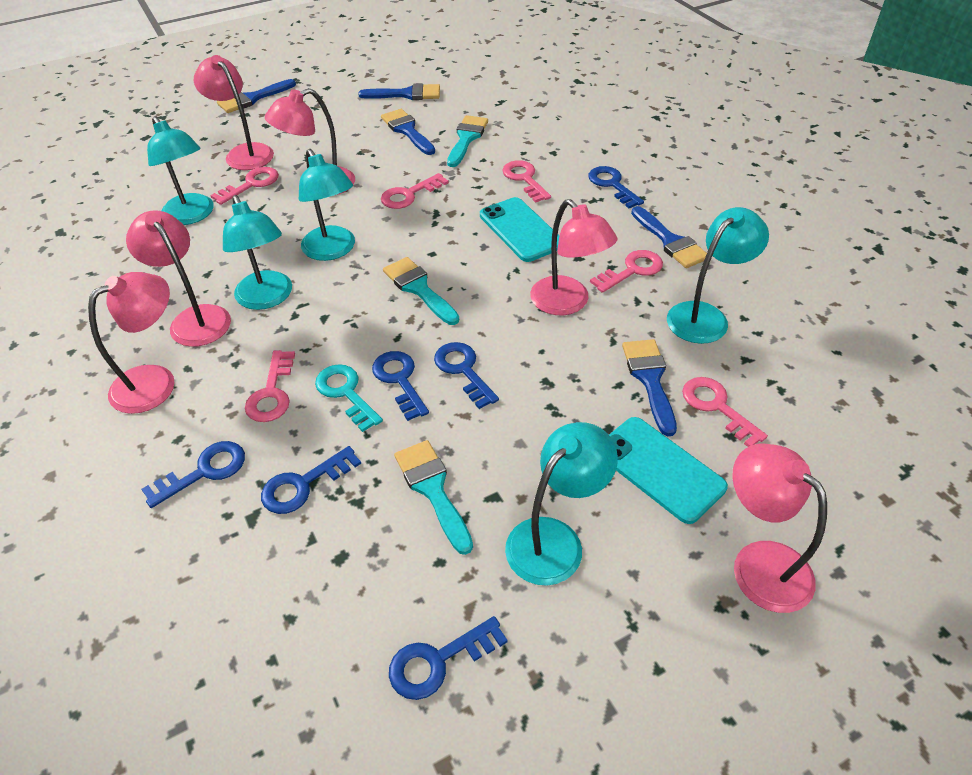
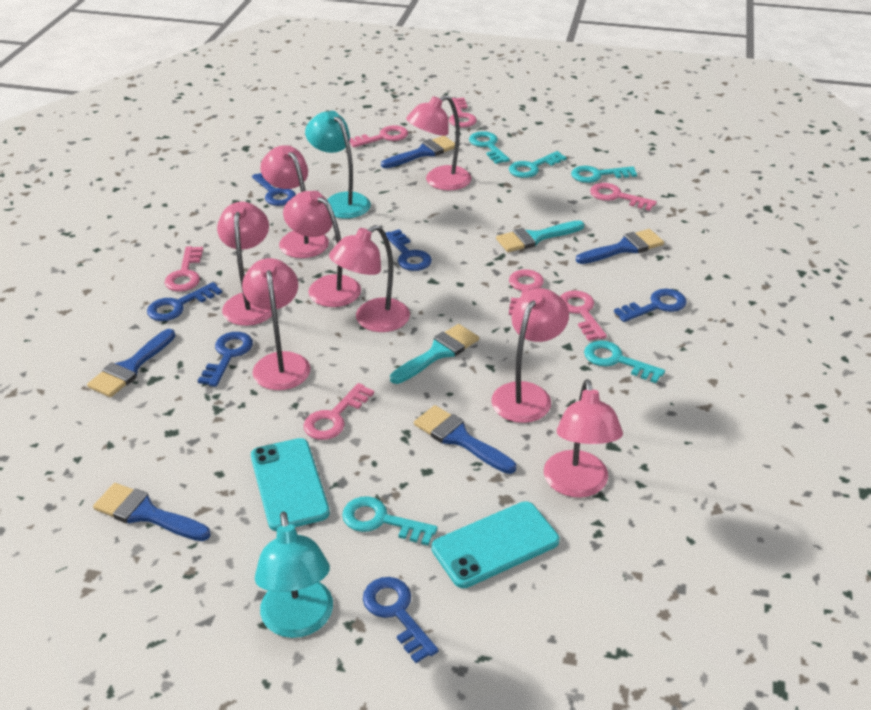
pink key: [210,167,279,205] [245,350,295,422] [381,173,449,209] [502,160,551,203] [590,250,663,293] [682,377,768,447] = 6 -> [165,246,203,292] [303,383,374,440] [349,125,408,148] [449,98,477,127] [509,269,544,315] [560,290,607,341] [590,183,657,211] = 7
pink lamp: [88,272,175,414] [126,210,231,347] [194,55,274,170] [265,88,355,195] [530,199,618,315] [732,443,827,613] = 6 -> [217,202,272,326] [242,258,310,390] [260,145,329,258] [283,191,361,307] [329,225,410,332] [406,95,471,191] [491,288,569,423] [544,379,623,498] = 8
turquoise brush: [383,257,459,325] [394,440,473,555] [447,115,488,167] = 3 -> [390,324,479,384] [496,221,584,252] = 2
turquoise key: [315,364,383,432] = 1 -> [342,496,438,545] [469,131,510,164] [509,151,567,178] [571,166,637,183] [584,340,665,383] = 5
turquoise lamp: [147,116,214,225] [223,195,292,310] [299,149,355,261] [505,422,618,586] [667,207,769,344] = 5 -> [255,512,333,638] [305,111,371,219] = 2

